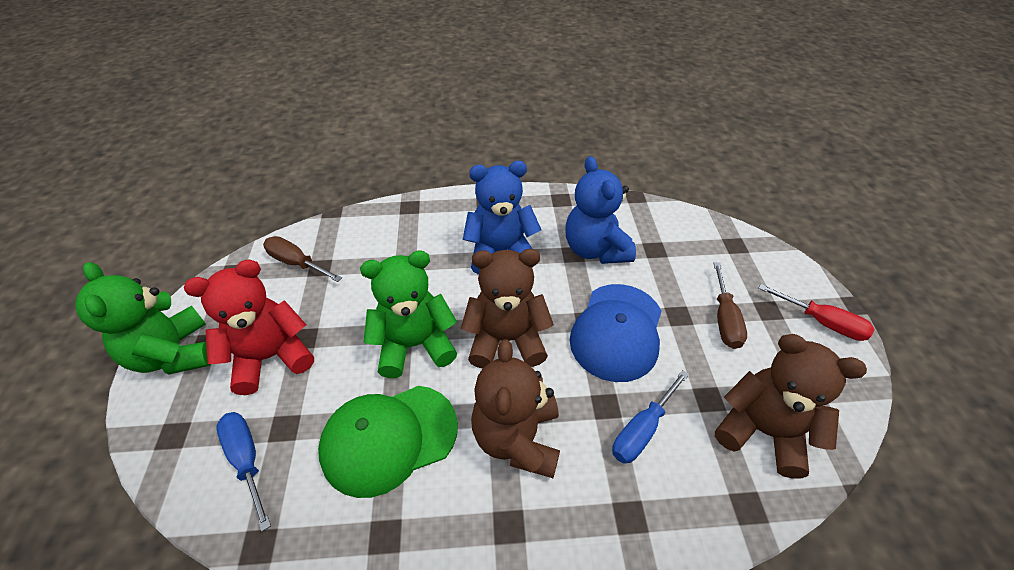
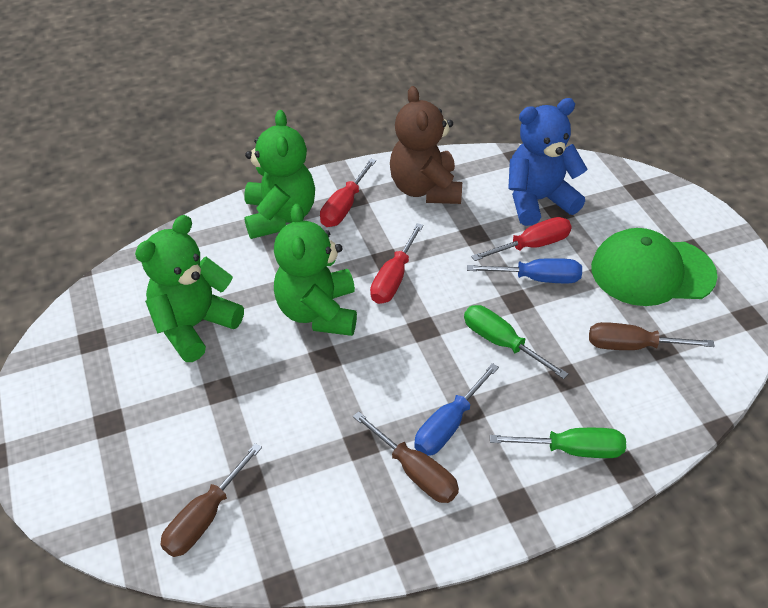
blue cap: [570,284,662,382] = 1 -> none = 0
blue teddy bear: [463,161,542,275] [565,156,636,264] = 2 -> [508,98,588,226] = 1
brown screwdriver: [263,236,342,282] [713,262,747,349] = 2 -> [160,443,262,557] [353,411,459,503] [589,322,715,350] = 3
brown teddy bear: [461,249,554,368] [471,339,560,478] [715,334,867,479] = 3 -> [390,86,462,204] = 1
green screwdriver: none = 0 -> [464,305,568,379] [490,428,626,458] = 2
green teddy bear: [75,262,211,374] [360,250,457,378] = 2 -> [135,215,244,362] [244,110,315,239] [274,204,357,336] = 3
red screwdriver: [758,284,875,341] = 1 -> [320,158,376,227] [370,223,424,304] [471,217,572,261] = 3
red teddy bear: [184,260,314,395] = 1 -> none = 0

